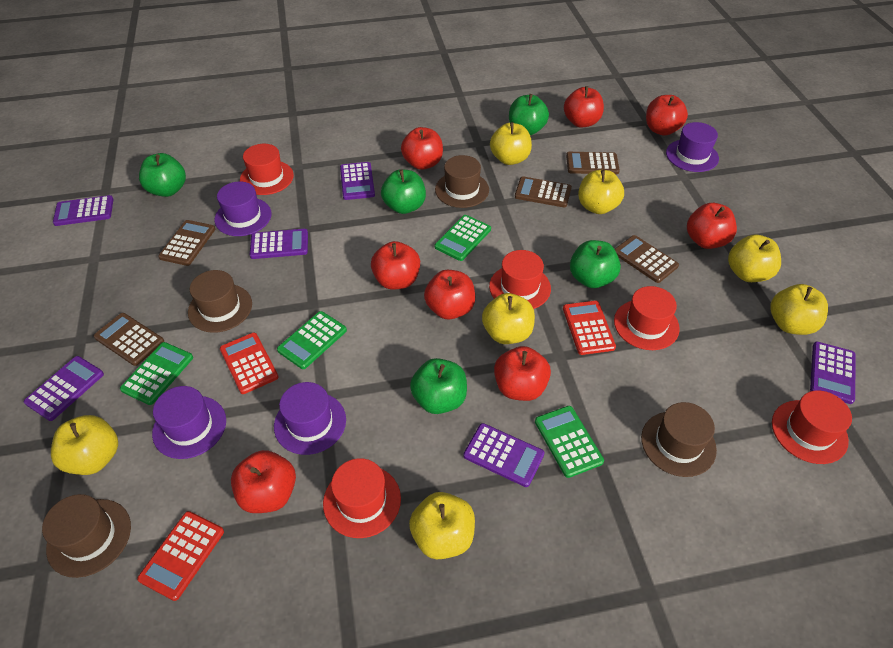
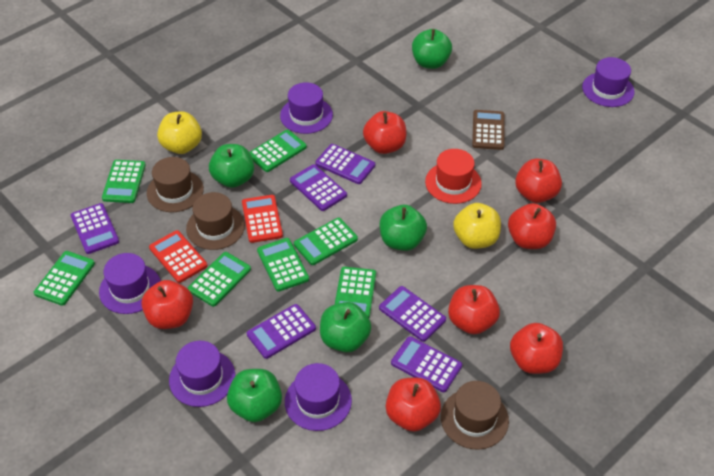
brown calculator: [94,313,164,366] [158,220,215,266] [515,176,572,207] [566,152,620,174] [615,235,679,283] = 5 -> [472,110,504,150] = 1
brown hat: [42,494,131,578] [188,270,252,333] [435,155,489,208] [641,402,717,477] = 4 -> [147,157,204,212] [186,192,245,250] [441,381,509,450] = 3
green calculator: [120,342,193,405] [277,311,347,369] [435,215,491,261] [535,406,604,478] = 4 -> [34,251,95,306] [102,160,146,203] [188,252,251,307] [250,130,307,172] [257,238,309,292] [294,218,358,265] [335,267,376,318] = 7
purple hat: [152,386,226,459] [214,182,272,236] [274,382,346,455] [666,122,719,172] = 4 -> [99,253,161,314] [169,341,235,407] [280,82,333,134] [285,363,352,431] [582,57,634,107] = 5
red apple: [231,450,296,513] [371,241,420,290] [401,127,443,170] [424,270,475,319] [494,346,551,401] [564,86,604,127] [646,95,688,136] [687,203,737,249] = 8 -> [141,280,193,329] [363,111,406,154] [386,378,441,432] [448,285,500,334] [508,203,556,249] [510,323,563,374] [515,159,562,203] = 7
red calculator: [137,511,224,601] [220,332,278,394] [563,301,616,355] = 3 -> [149,230,208,283] [242,195,283,243] = 2
red hat: [240,144,294,195] [323,458,401,538] [489,250,551,309] [614,286,680,350] [772,390,852,464] = 5 -> [425,149,482,204] = 1
yellow apple: [51,415,118,475] [409,492,475,559] [482,293,535,344] [490,122,532,165] [578,170,624,214] [728,235,781,282] [770,284,828,335] = 7 -> [157,111,202,154] [453,203,501,249] = 2

